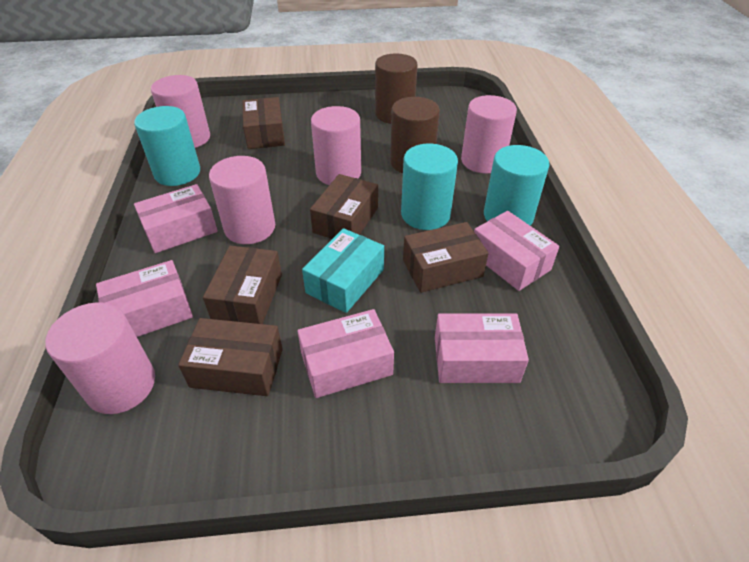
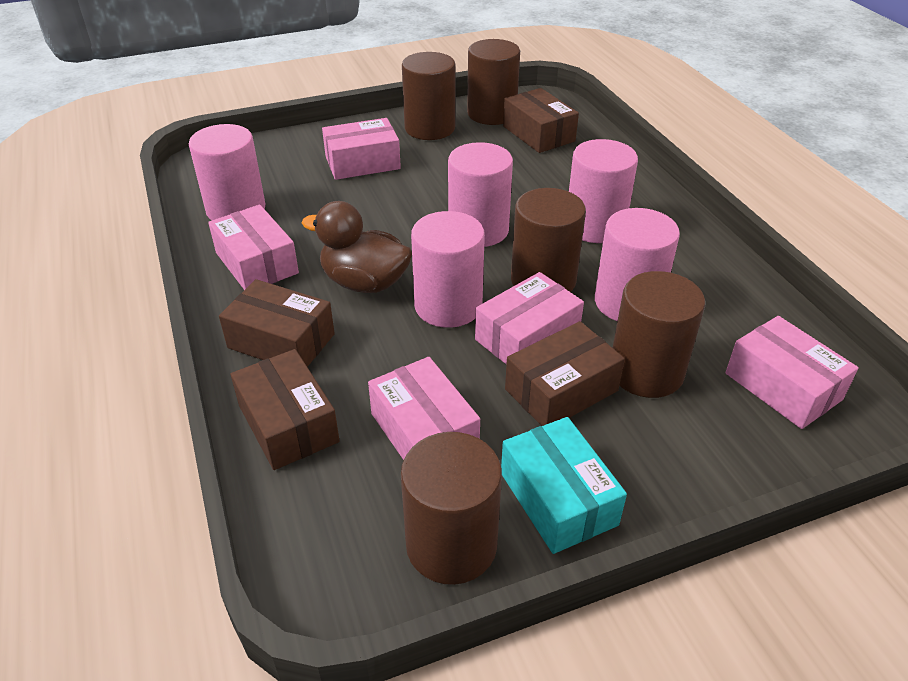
brown box: [178,318,283,396] [203,246,282,324] [242,97,285,149] [310,174,378,239] [403,222,489,293] = 5 -> [219,279,335,367] [230,349,340,470] [503,88,579,153] [505,321,625,426] = 4
brown cylinder: [375,53,418,124] [390,97,440,173] = 2 -> [401,432,502,585] [402,52,455,140] [467,39,520,125] [511,188,586,292] [612,271,705,398] = 5
brown duck: none = 0 -> [302,201,412,293] = 1
turquoise cylinder: [134,106,200,186] [401,144,458,230] [484,145,550,226] = 3 -> none = 0

